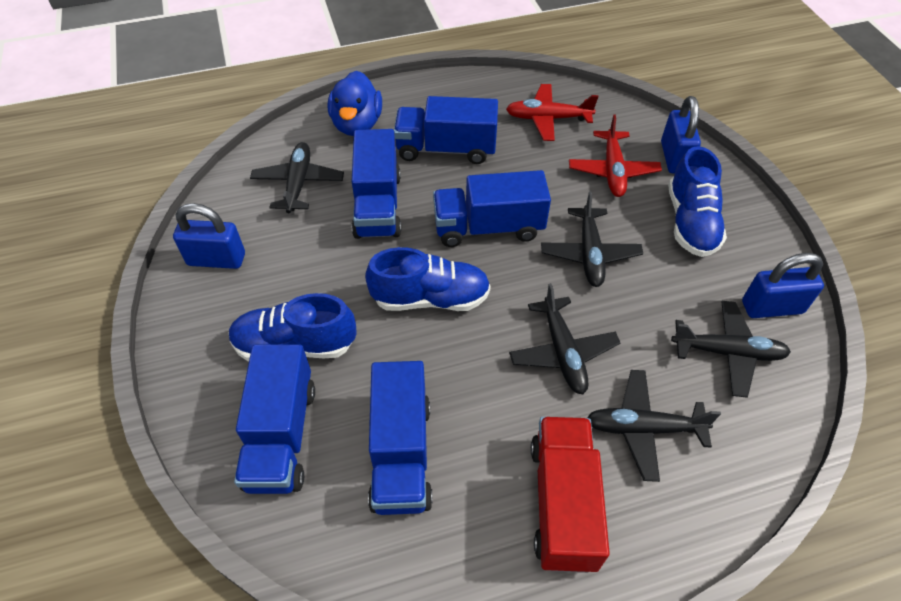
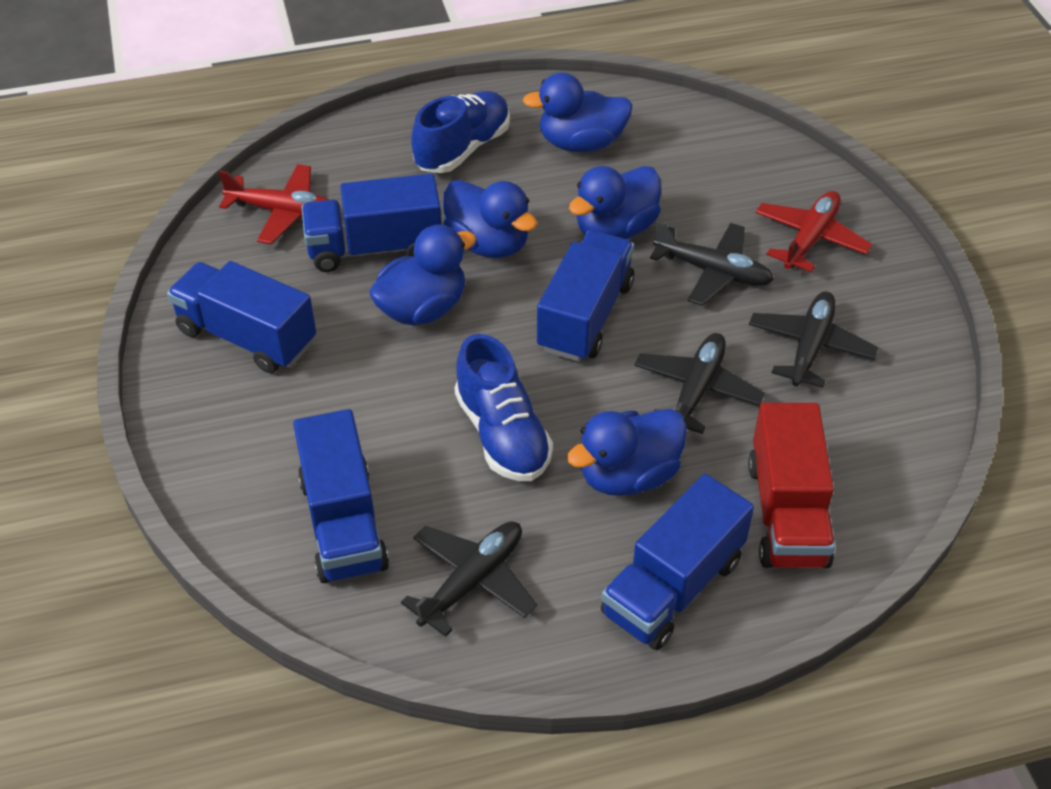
black plane: [250,142,344,213] [509,283,620,394] [541,191,643,287] [587,370,721,482] [671,301,791,398] = 5 -> [401,521,537,637] [634,333,765,434] [650,221,774,306] [749,291,878,388] = 4
blue duck: [328,71,382,136] = 1 -> [369,225,476,326] [443,180,537,258] [523,72,633,152] [567,409,687,496] [569,166,661,239] = 5
blue padlock: [173,203,245,269] [661,96,701,174] [742,253,824,318] = 3 -> none = 0
blue shoe: [228,293,357,362] [365,247,491,311] [668,146,727,257] = 3 -> [411,91,510,173] [455,334,553,481] = 2

